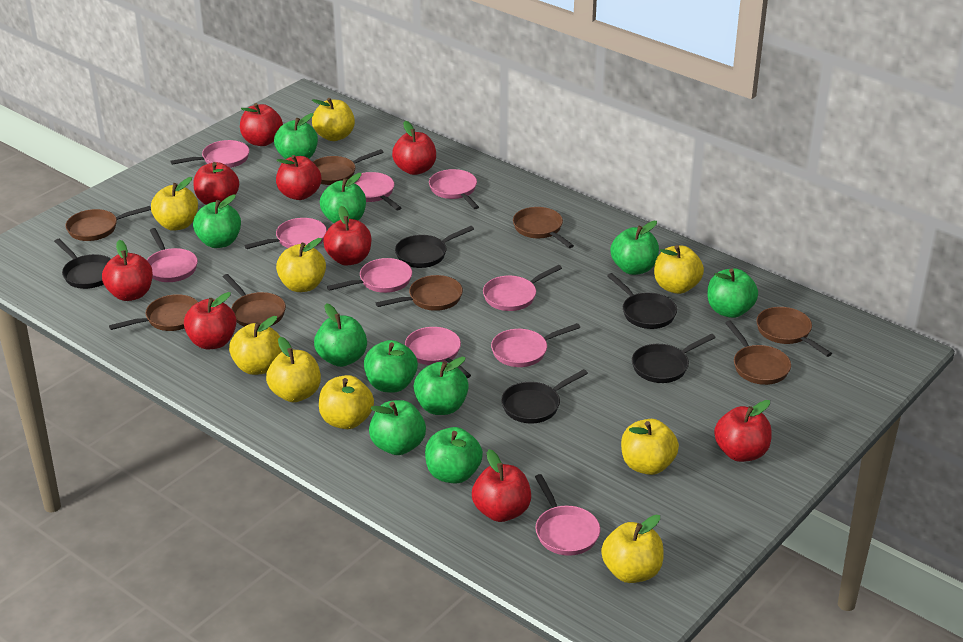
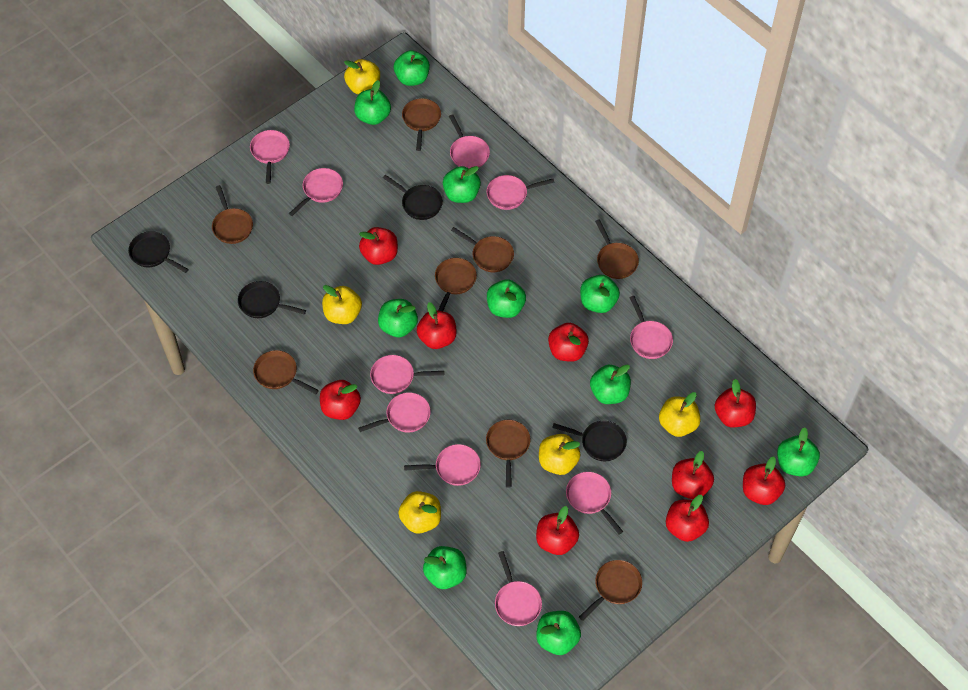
black pan: [54,239,111,289] [395,226,474,268] [501,369,588,423] [607,273,677,329] [632,334,716,383] = 5 -> [128,231,189,273] [238,281,306,318] [383,175,443,220] [552,421,627,461] = 4
yellow apple: [151,177,198,231] [229,316,282,375] [266,337,321,402] [276,238,326,292] [312,98,355,141] [319,375,374,429] [601,515,664,583] [621,419,679,475] [654,245,704,294] = 9 -> [322,285,362,324] [344,59,380,94] [398,491,441,534] [539,434,581,475] [659,392,701,437] = 5

